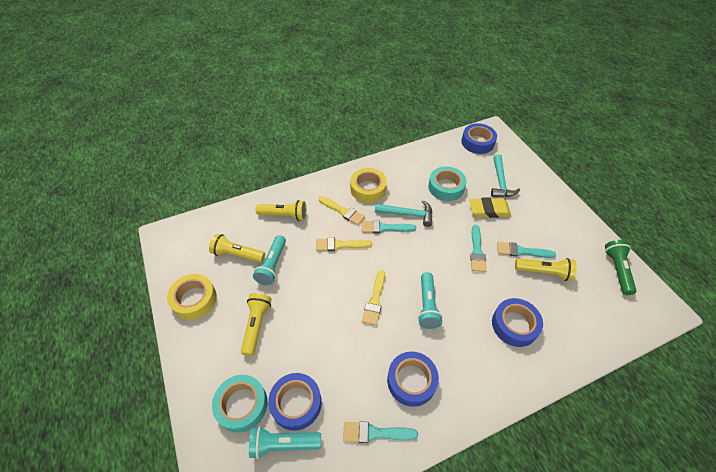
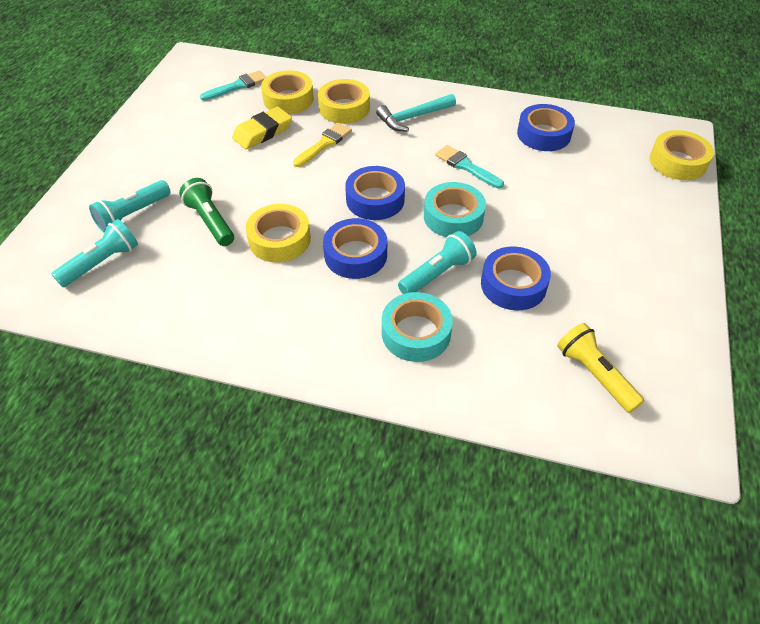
turquoise brush: [343,422,418,443] [362,220,416,233] [470,225,486,272] [497,242,556,258] = 4 -> [200,70,266,101] [435,145,504,189] = 2
turquoise hammer: [375,200,433,227] [491,155,520,197] = 2 -> [376,94,456,131] = 1
yellow brush: [316,238,372,251] [319,196,365,225] [362,270,385,325] = 3 -> [293,123,352,167] = 1
yellow flashlight: [209,234,265,263] [241,293,272,356] [255,200,307,221] [515,258,577,281] = 4 -> [557,323,644,413] = 1
yellow tape: [167,274,217,320] [350,168,387,203] = 2 -> [246,204,311,262] [261,70,314,114] [318,79,370,124] [650,130,714,180] = 4

